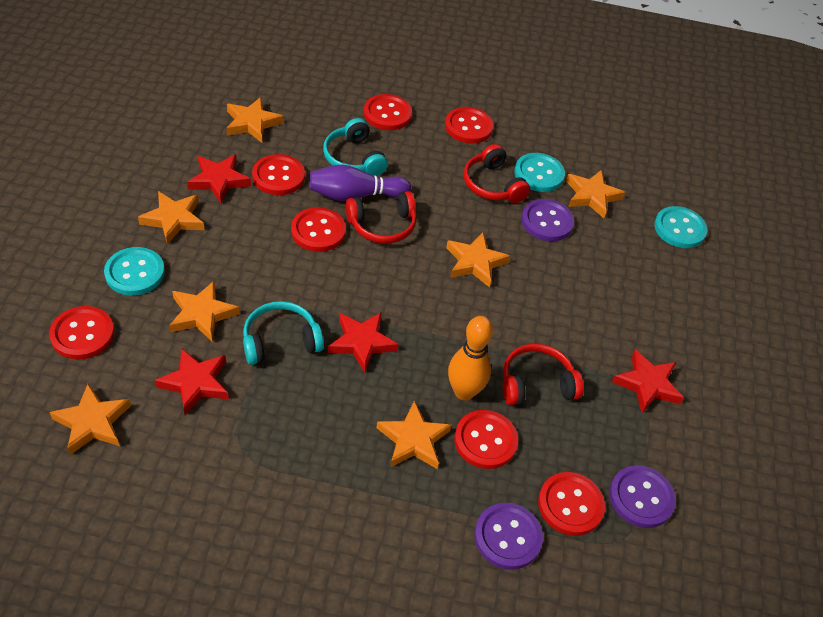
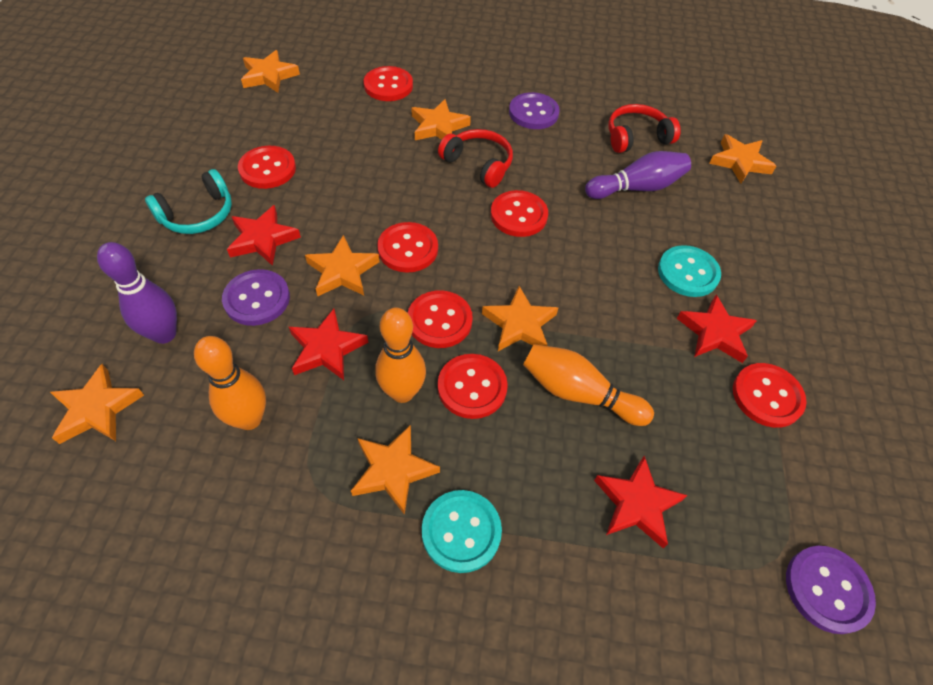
orange bowling pin: [448,316,493,401] = 1 -> [194,336,266,430] [375,308,426,403] [523,344,654,426] = 3
purple bowling pin: [309,164,411,201] = 1 -> [97,242,177,344] [585,151,691,199] = 2
red headphones: [346,191,417,244] [463,144,530,203] [503,344,584,406] = 3 -> [438,129,513,188] [608,104,681,153] = 2
turquoise button: [104,247,165,296] [514,153,565,192] [654,206,707,248] = 3 -> [422,490,502,573] [658,245,721,297] = 2
turquoise headphones: [243,301,324,365] [323,118,388,176] = 2 -> [145,169,232,234] = 1

